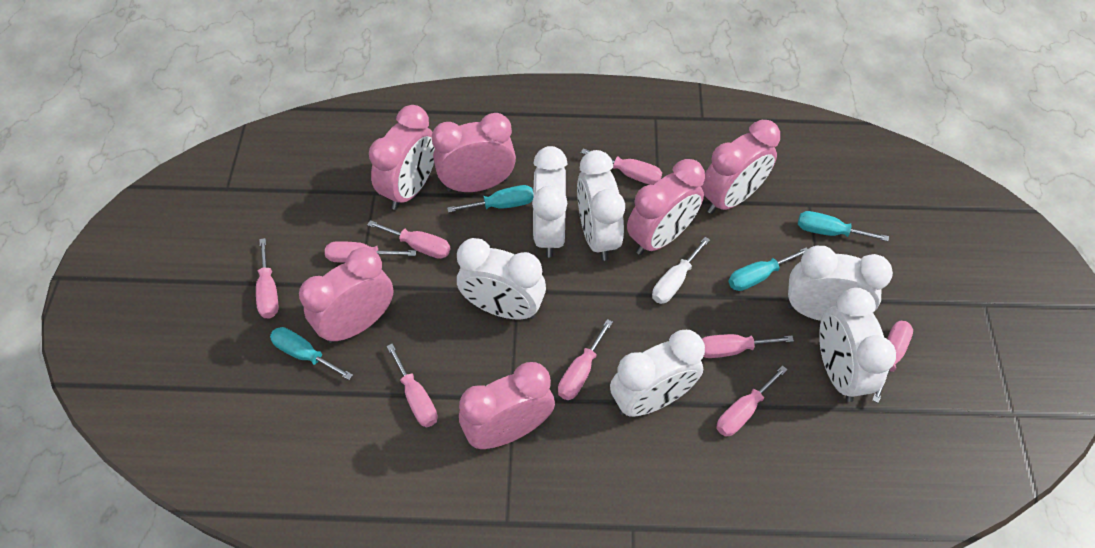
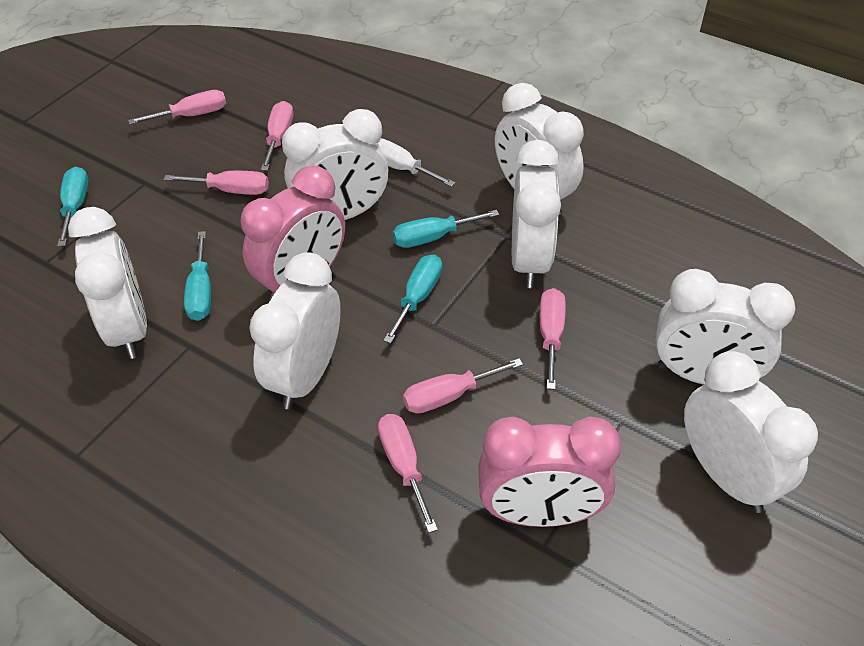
pink clock: [299,247,394,343] [369,105,435,210] [432,113,516,192] [459,362,555,449] [627,159,705,255] [701,120,780,214] = 6 -> [241,165,345,302] [478,417,621,527] = 2
pink screwdriver: [256,238,278,318] [325,241,416,263] [367,220,451,259] [386,344,438,427] [558,319,613,400] [581,148,662,185] [702,334,794,358] [716,365,788,437] [872,321,913,403] = 9 -> [128,90,226,124] [164,171,269,195] [261,101,293,171] [378,414,438,533] [403,358,523,414] [540,288,566,390] = 6
white clock: [457,238,546,320] [532,146,568,257] [577,150,625,261] [610,330,705,417] [788,246,893,321] [819,287,896,402] = 6 -> [68,207,147,359] [249,252,341,409] [282,109,389,220] [495,83,584,215] [512,140,561,288] [655,269,795,385] [684,351,818,513] = 7

